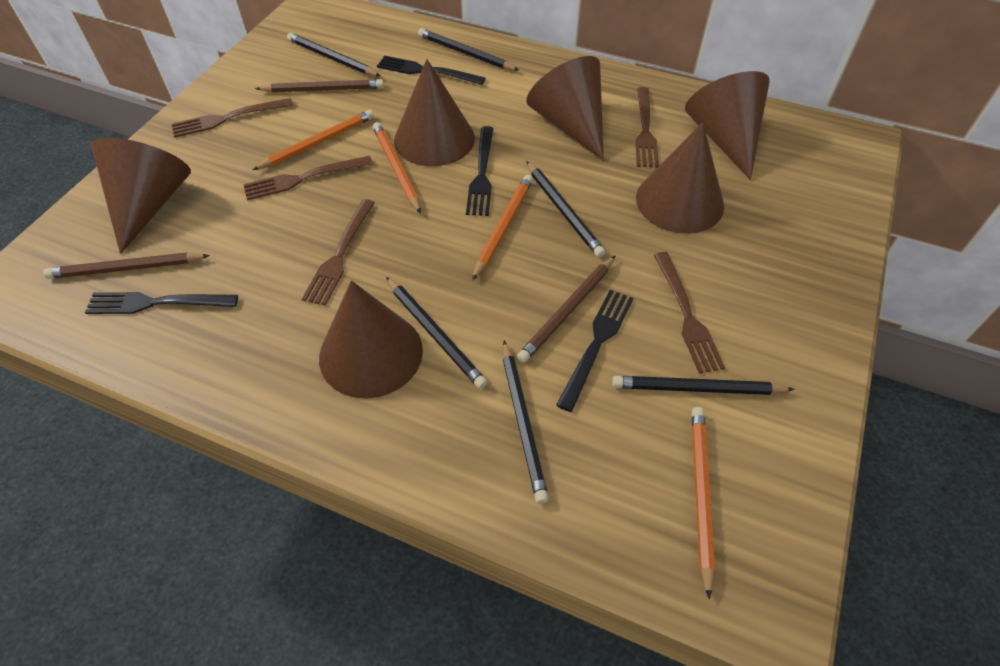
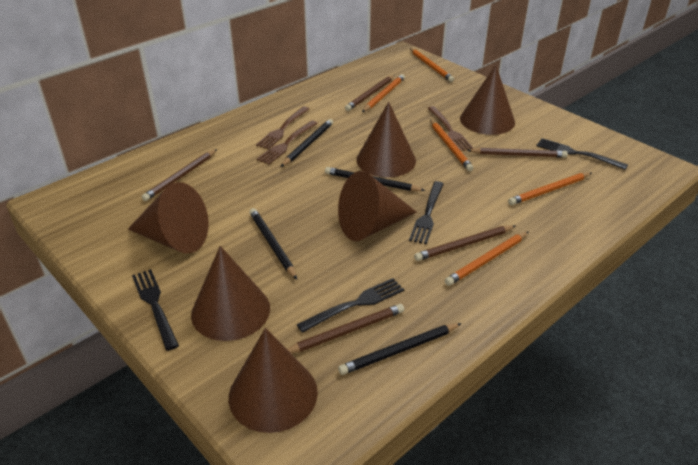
black pencil: [287,33,381,76] [386,277,488,389] [418,28,519,71] [503,341,549,504] [526,161,606,258] [612,376,795,395] = 6 -> [249,208,297,279] [281,119,333,167] [325,167,426,191] [338,323,462,375] = 4
brown fork: [171,98,293,137] [243,156,373,200] [302,199,375,306] [635,87,659,168] [654,252,725,374] = 5 -> [256,106,309,150] [257,120,318,165] [428,106,473,151] = 3
brown pencil: [43,252,210,279] [255,79,384,92] [517,256,615,363] = 3 -> [142,149,217,201] [287,304,404,353] [345,75,395,111] [414,225,515,261] [467,148,568,158] = 5
orange pencil: [253,110,374,170] [373,122,421,214] [472,175,533,280] [692,407,715,599] = 4 -> [362,74,405,112] [410,48,454,82] [430,119,473,171] [445,232,528,286] [508,172,591,205] = 5

